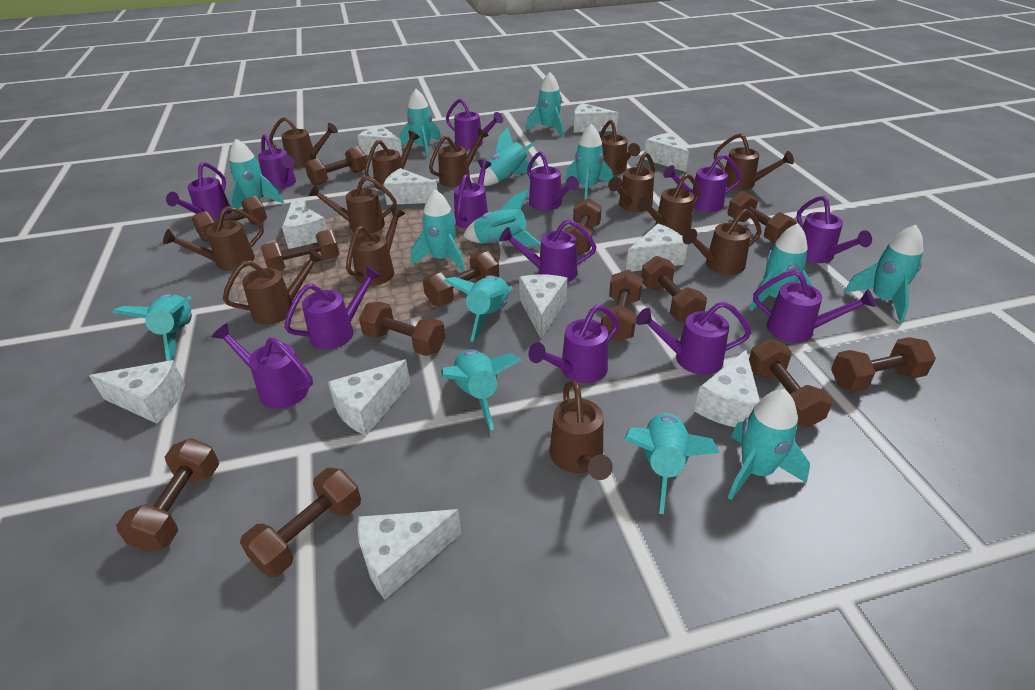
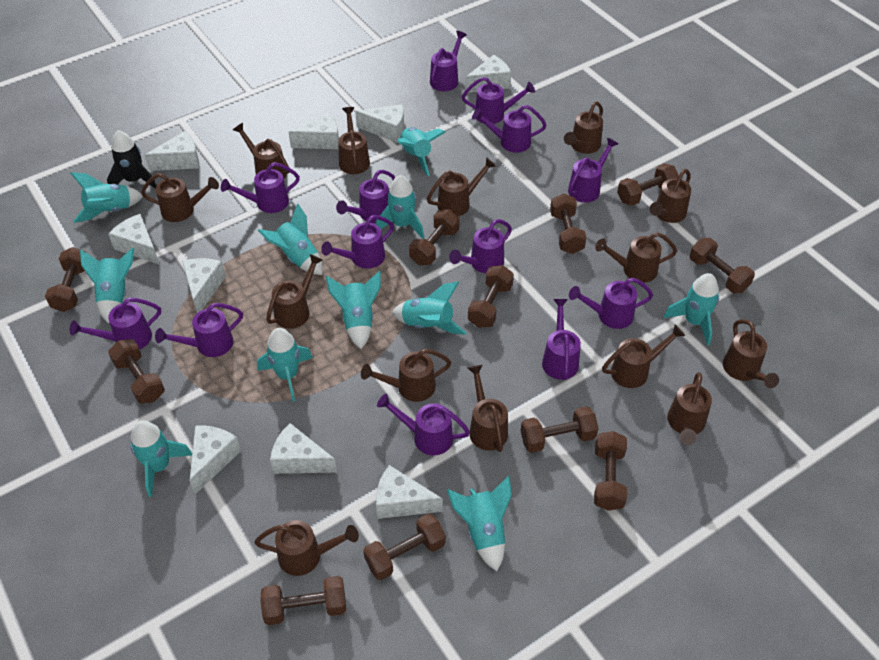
black rocket: none = 0 -> [107,130,157,189] = 1
brown dumbbell: [116,438,219,552] [192,195,267,241] [240,468,361,578] [261,230,340,271] [305,146,367,185] [359,302,445,356] [423,251,499,306] [564,198,602,255] [601,269,643,342] [641,256,707,323] [728,191,796,243] [749,339,832,427] [831,337,936,392] = 13 -> [45,247,86,312] [108,339,165,404] [260,576,346,625] [363,514,446,580] [409,209,460,265] [468,265,514,328] [521,406,599,453] [550,193,587,254] [594,431,627,511] [617,164,679,206] [690,238,755,294] = 11
brown watering can: [163,206,264,270] [223,249,324,324] [269,117,338,168] [308,176,397,234] [346,207,405,286] [364,131,420,191] [429,128,489,187] [550,380,613,480] [600,120,640,175] [608,152,655,212] [637,173,700,235] [682,209,762,275] [714,133,794,190] = 13 -> [141,173,219,222] [233,123,289,179] [254,520,359,576] [266,254,323,329] [338,107,370,174] [361,349,451,402] [427,157,496,216] [468,365,508,452] [564,102,603,154] [595,232,677,283] [602,324,685,388] [650,169,691,223] [667,372,712,445] [723,319,779,388] = 14
turquoise rocket: [112,294,192,361] [229,139,284,213] [400,89,441,157] [411,189,465,272] [441,349,521,430] [444,275,513,342] [463,190,541,247] [478,128,536,186] [526,72,563,137] [565,124,613,200] [624,413,720,514] [728,389,810,500] [749,223,813,311] [844,225,923,323] = 14 -> [71,172,143,223] [80,248,134,323] [130,420,192,497] [257,328,313,401] [258,203,323,275] [326,270,381,349] [376,175,424,239] [392,282,466,335] [397,127,446,176] [447,476,512,571] [664,273,719,346] = 11
white cheese: [89,360,185,424] [282,199,327,249] [328,360,410,436] [357,125,402,157] [357,509,461,599] [383,168,438,205] [519,274,567,338] [574,103,618,133] [626,224,688,271] [644,132,689,172] [694,350,760,427] = 11 -> [108,214,160,265] [145,131,200,171] [182,258,226,313] [190,425,241,494] [270,423,337,474] [288,112,339,149] [355,104,404,143] [376,465,443,519] [465,55,511,93] = 9

